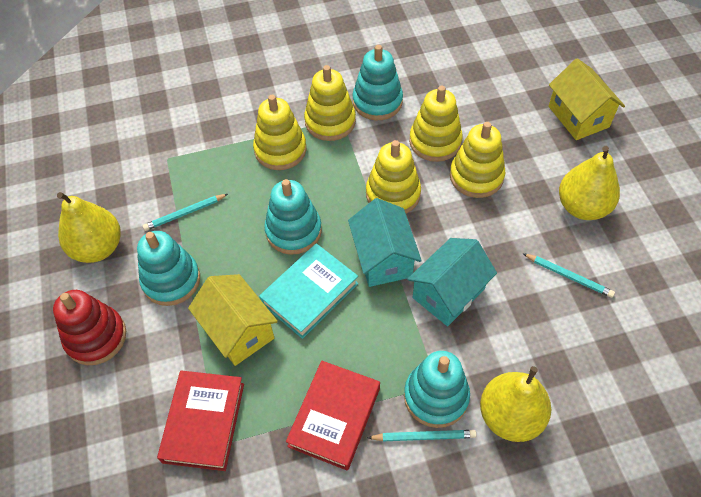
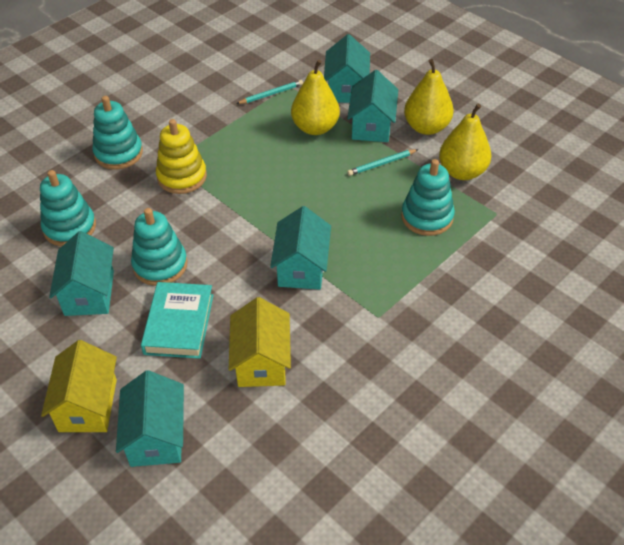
red book: [157,370,244,471] [286,361,380,471] = 2 -> none = 0
red stacking toy: [53,290,126,365] = 1 -> none = 0
turquoise house: [348,198,422,287] [407,238,497,326] = 2 -> [49,231,114,316] [116,370,184,467] [270,206,331,290] [324,34,370,103] [347,70,398,142] = 5
turquoise pencil: [143,194,228,231] [367,430,476,441] [523,253,615,298] = 3 -> [236,80,303,104] [347,149,419,176] = 2
yellow stacking toy: [253,95,306,170] [304,65,356,141] [366,140,421,214] [409,86,463,162] [450,122,505,198] = 5 -> [156,119,207,194] = 1

